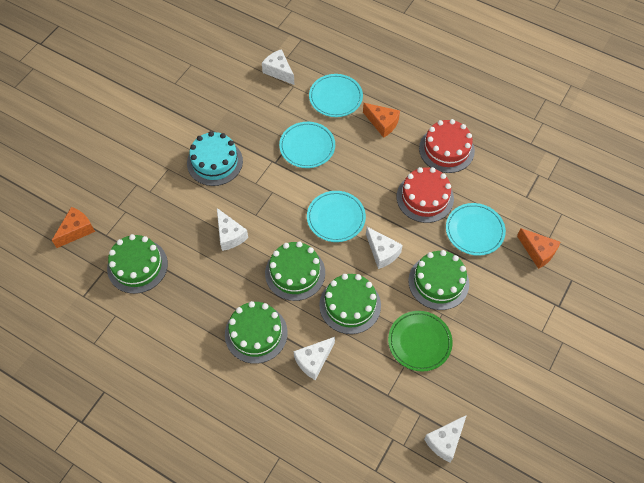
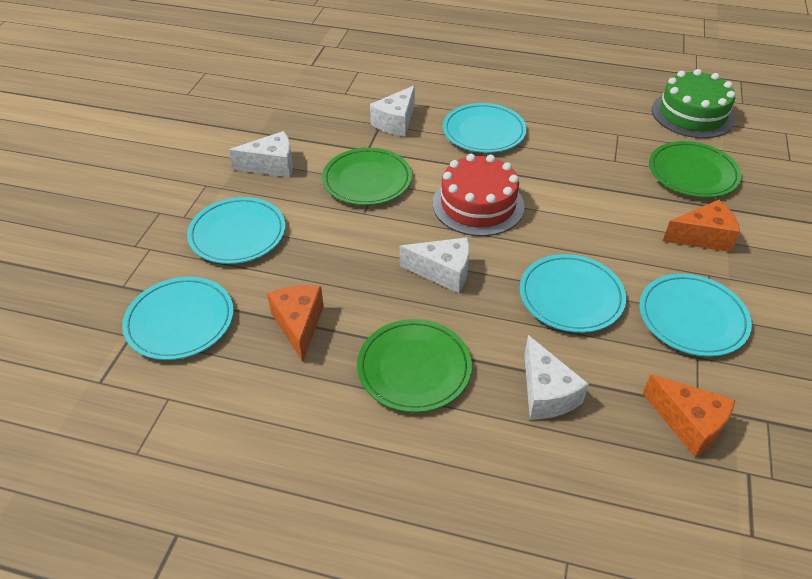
green cake: [107,234,168,294] [225,301,288,364] [265,241,325,301] [319,274,381,334] [408,250,469,310] = 5 -> [652,69,736,138] = 1
green plate: [388,311,452,372] = 1 -> [322,148,412,205] [357,319,472,412] [649,141,742,198] = 3
red cake: [397,167,454,223] [419,119,475,173] = 2 -> [433,154,524,236] = 1
turquoise cake: [187,131,243,186] = 1 -> none = 0
turquoise plate: [279,122,335,168] [307,191,366,242] [309,74,363,117] [446,203,506,256] = 4 -> [122,277,234,360] [187,197,285,264] [443,103,527,153] [520,254,626,333] [639,274,752,357] = 5
white cheese: [217,208,248,251] [262,49,294,85] [294,337,335,380] [366,227,403,269] [424,415,467,462] = 5 -> [229,131,293,177] [370,85,415,137] [400,237,469,293] [524,335,589,419] = 4

